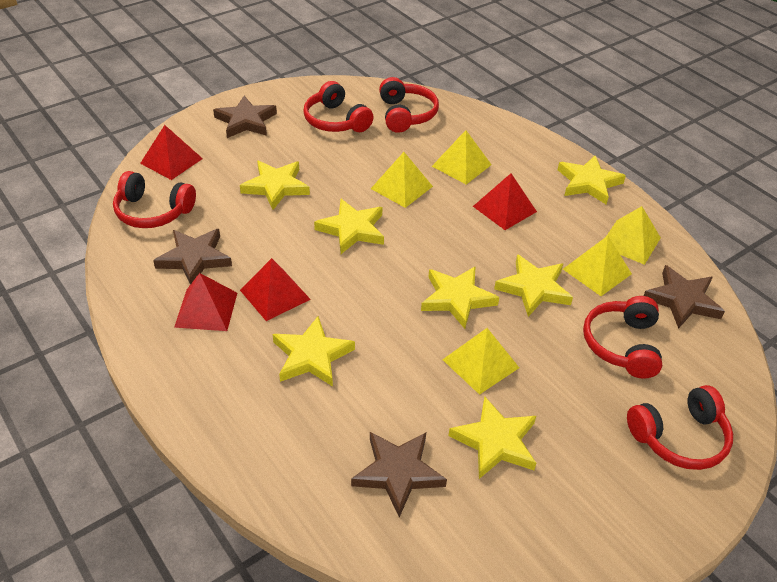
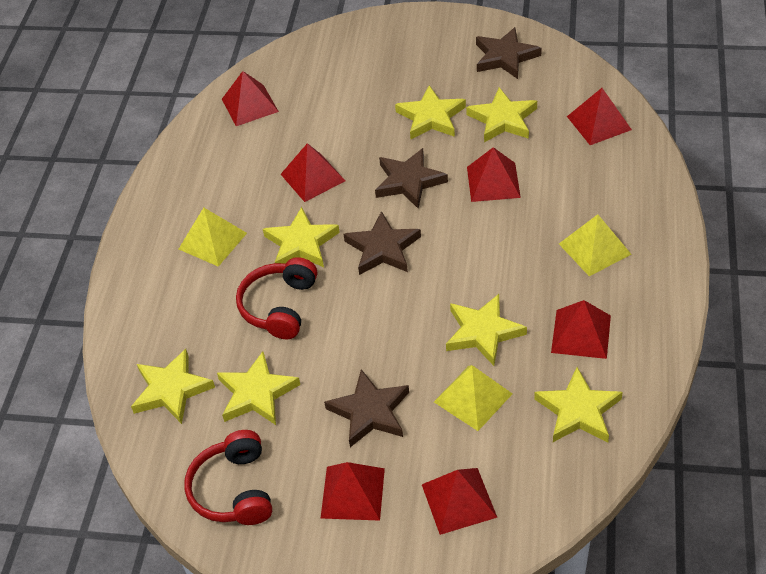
red headphones: [113,171,196,228] [303,81,374,132] [379,77,439,133] [583,296,662,379] [627,385,733,470] = 5 -> [184,430,272,525] [236,257,317,339] = 2
red pyramid: [140,125,203,180] [174,273,237,331] [240,258,311,321] [473,173,537,230] = 4 -> [222,71,279,126] [281,143,345,202] [321,462,385,521] [422,468,498,535] [467,147,521,202] [551,300,611,359] [567,88,632,145] = 7
yellow pyramid: [371,152,433,208] [432,130,492,185] [442,328,519,395] [563,236,632,296] [607,206,661,265] = 5 -> [179,208,247,267] [434,365,512,431] [559,214,632,276] = 3

